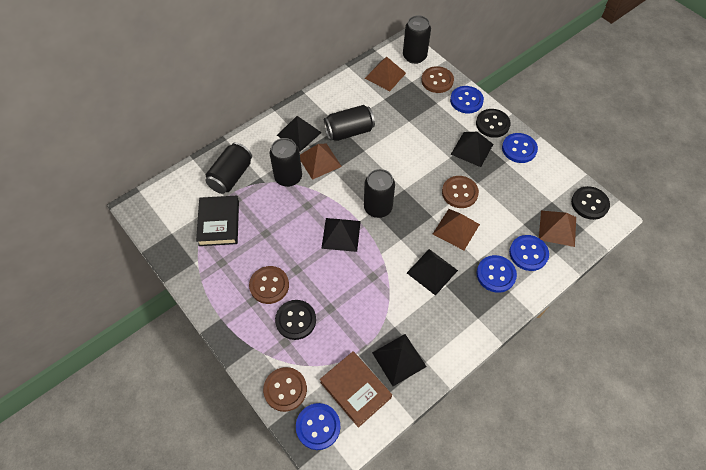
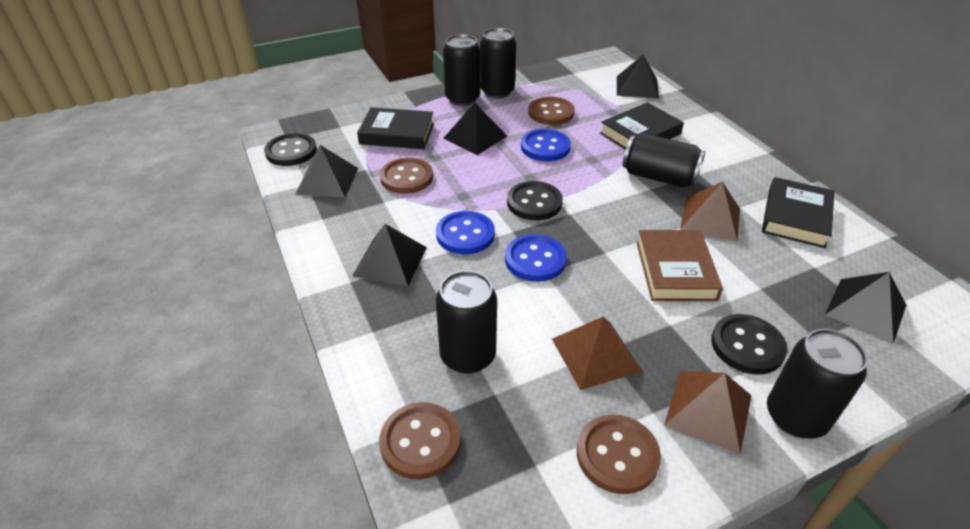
black book: [196,196,239,246] = 1 -> [357,107,434,149] [600,102,684,149] [762,177,834,248] = 3
blue button: [296,403,340,450] [450,86,484,113] [476,255,517,293] [502,133,538,163] [509,235,549,271] = 5 -> [436,211,495,254] [505,234,567,282] [521,129,571,161] = 3
brown pyramid: [300,144,342,180] [365,57,406,91] [433,209,480,250] [539,211,576,247] = 4 -> [552,317,642,390] [664,371,752,454] [680,182,740,241] = 3

